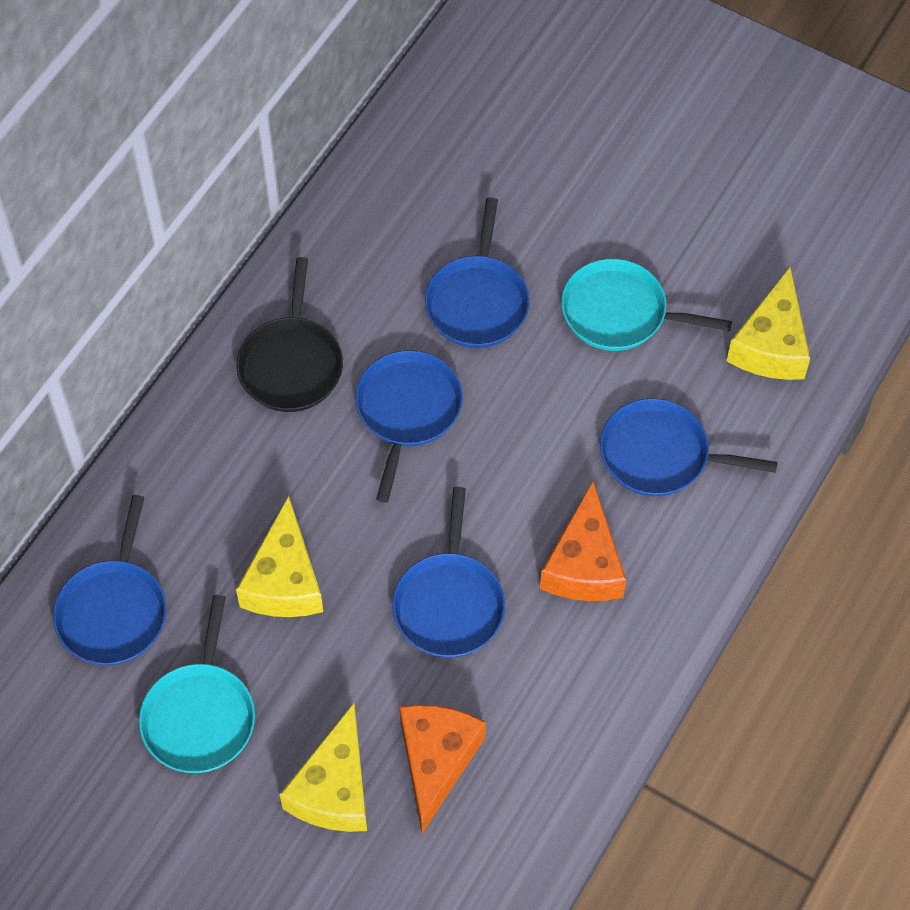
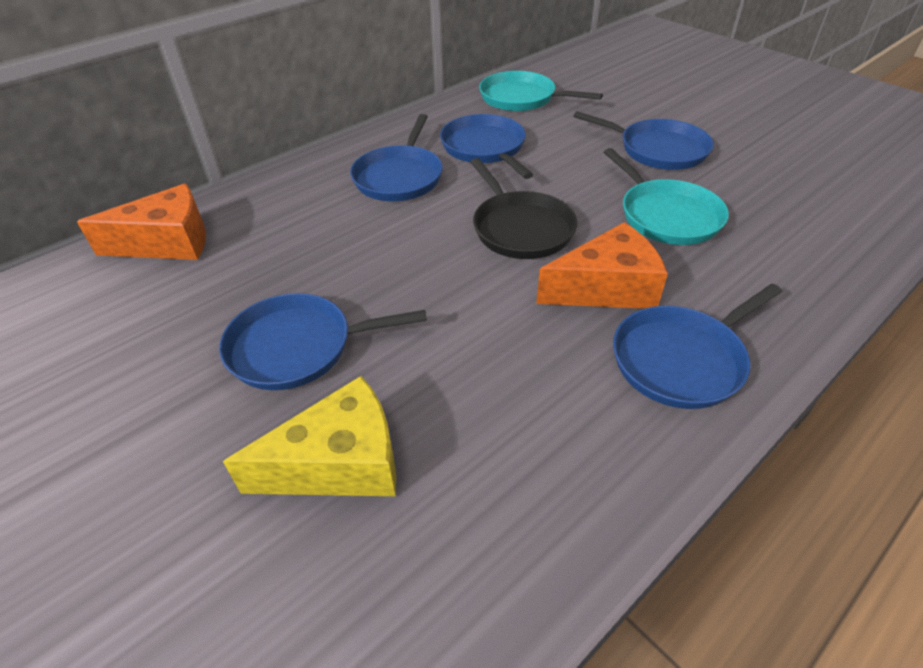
yellow cheese: [236,496,323,617] [280,703,367,832] [727,266,810,380] = 3 -> [223,376,396,496] = 1

